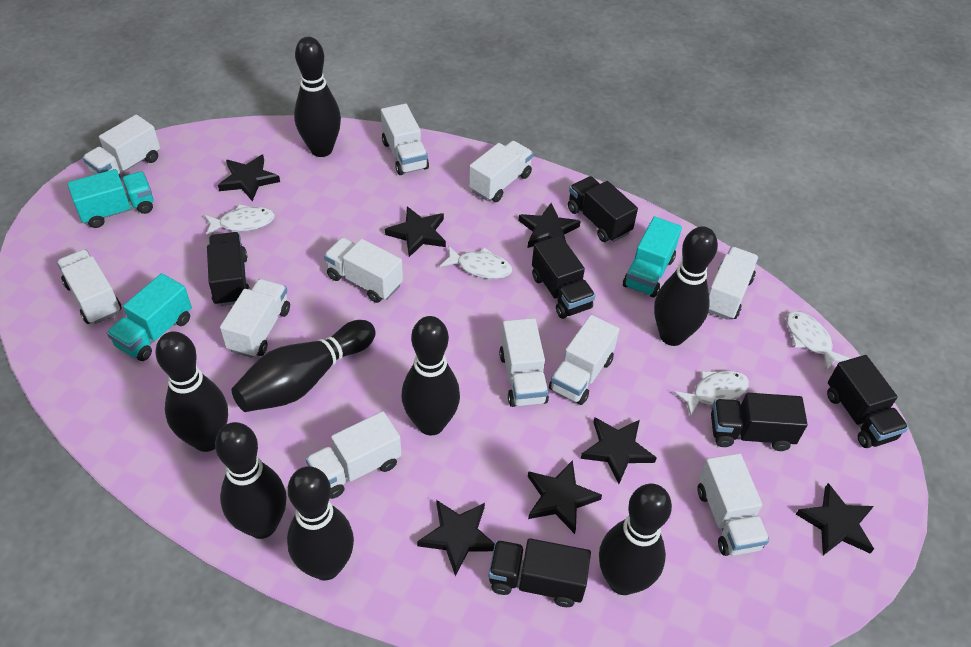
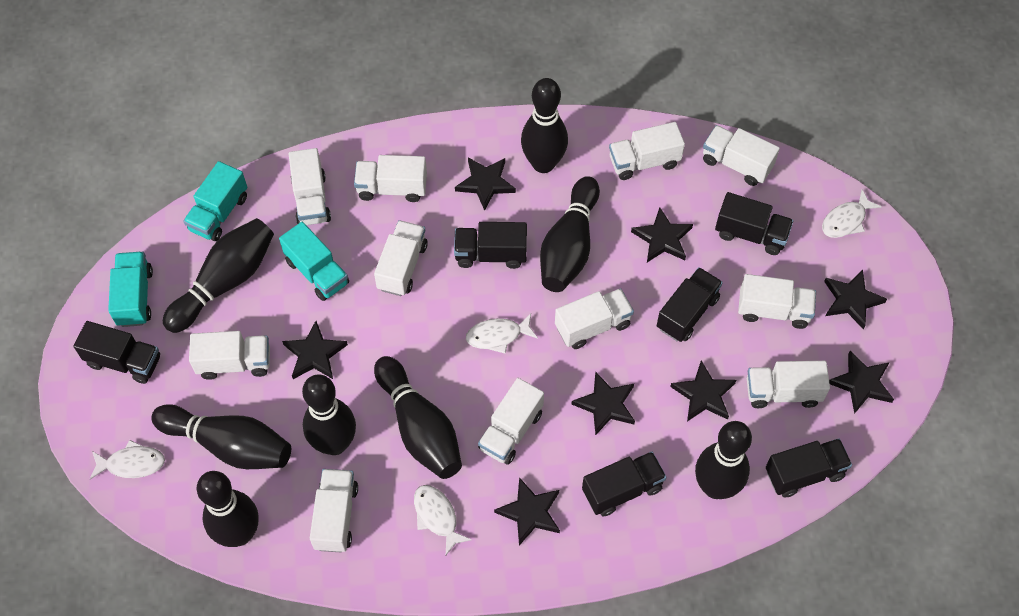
black star: [218,154,280,202] [385,206,446,257] [417,500,495,576] [519,203,581,248] [528,460,602,534] [581,417,657,484] [796,483,874,555] = 7 -> [282,321,348,379] [455,157,516,211] [494,477,560,545] [571,372,635,436] [631,207,693,262] [670,361,736,421] [824,270,887,330] [829,351,894,414] = 8

